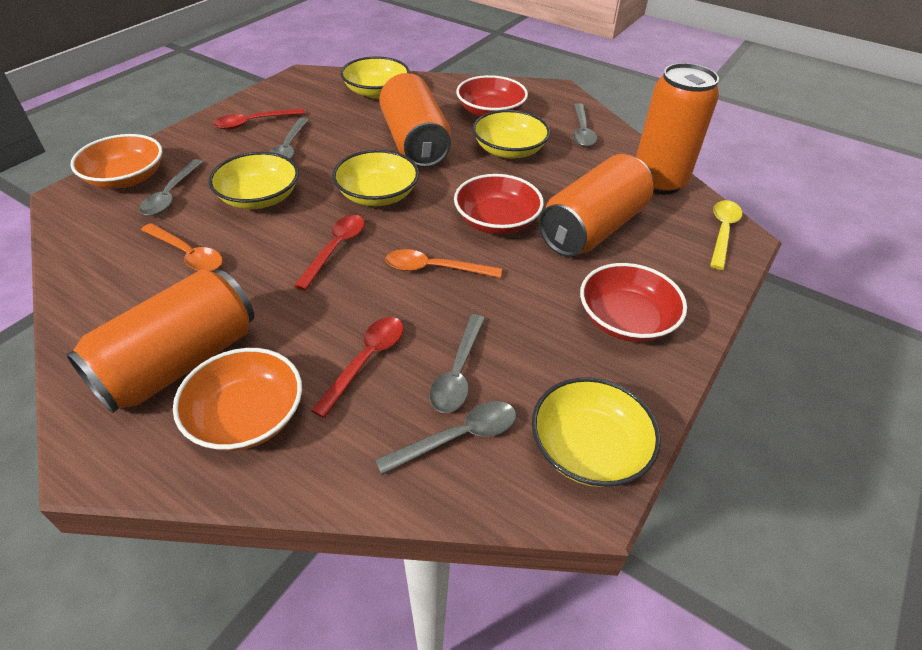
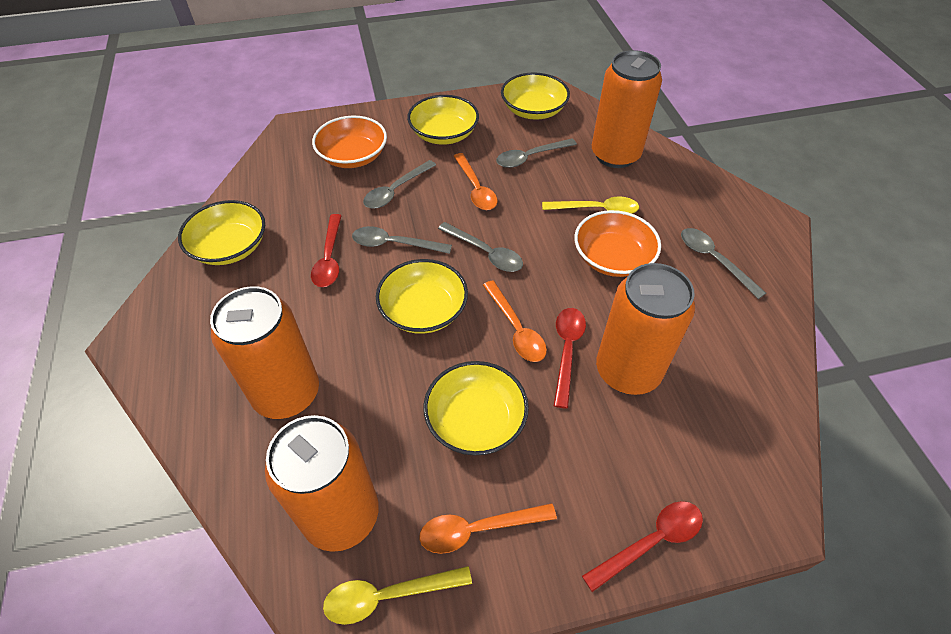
orange spoon: [141,223,223,271] [386,249,502,278] = 2 -> [419,503,557,554] [454,153,497,210] [483,280,547,362] = 3
red bowl: [454,174,544,235] [456,75,528,116] [580,263,687,342] = 3 -> none = 0
yellow spoon: [710,200,742,270] = 1 -> [323,566,472,625] [542,196,639,214] = 2

